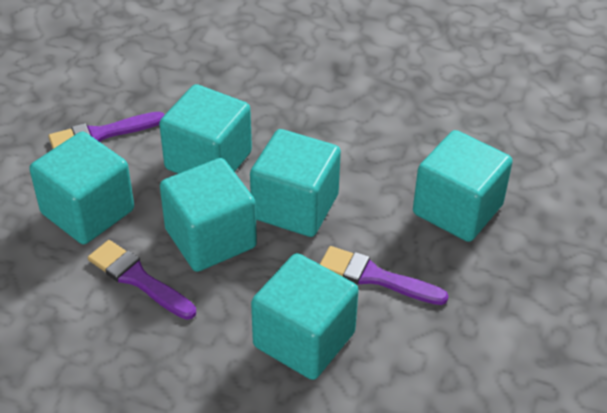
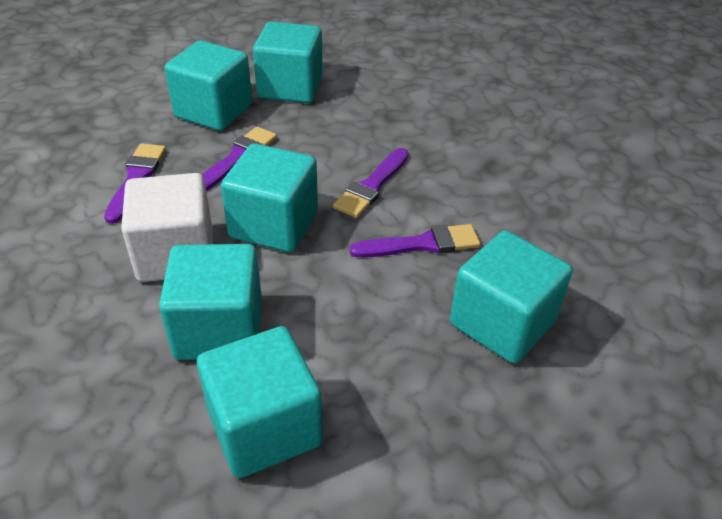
purple brush: [48,112,164,149] [88,240,196,320] [320,246,448,305] = 3 -> [104,143,166,224] [202,127,277,191] [333,148,409,218] [350,224,480,258] = 4
white cube: none = 0 -> [121,173,213,282] = 1

